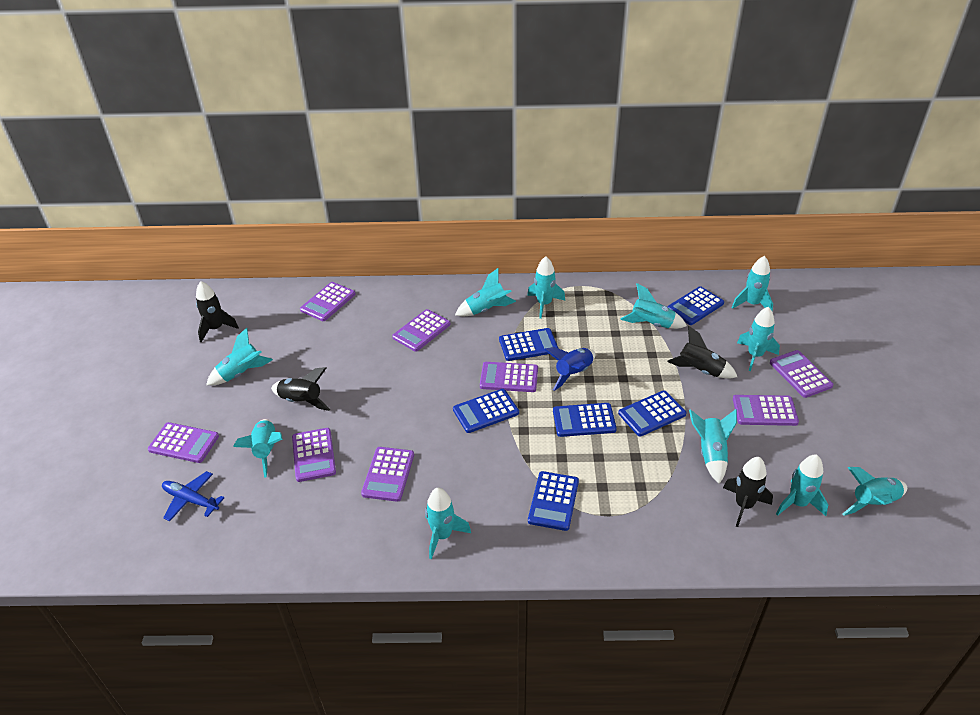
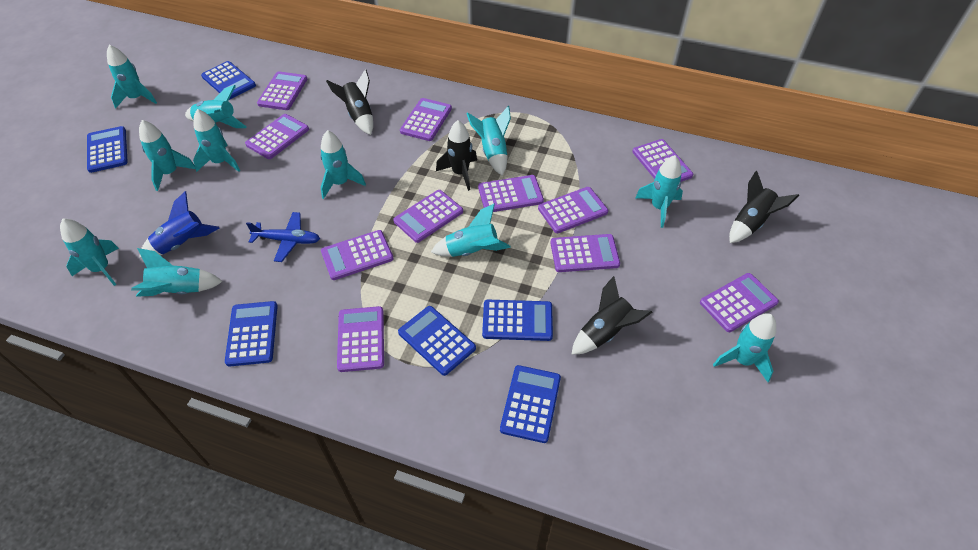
purple calculator: [148,422,219,463] [292,428,336,482] [300,282,356,321] [361,447,414,502] [392,309,450,352] [480,362,538,392] [733,395,799,426] [770,350,833,398] = 8 -> [245,114,309,159] [257,71,307,110] [321,230,394,280] [337,306,384,372] [393,190,463,243] [400,98,452,141] [478,175,544,212] [538,187,608,233] [550,234,620,272] [632,139,693,182] [700,273,779,332] = 11

